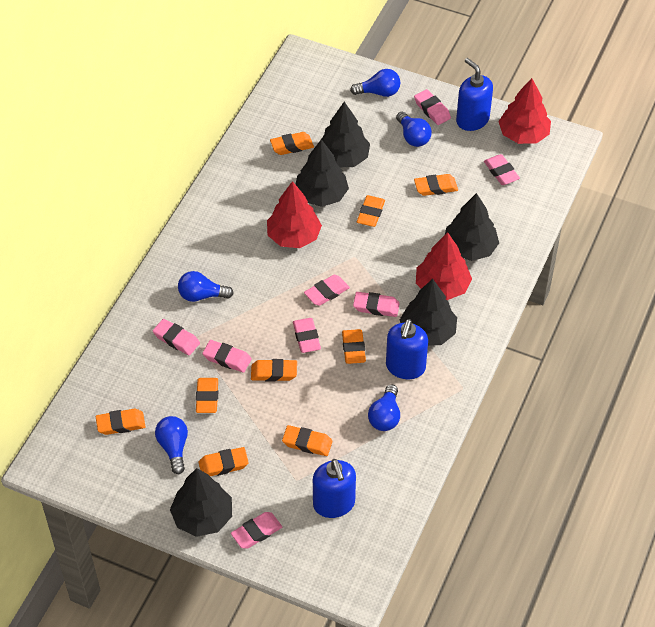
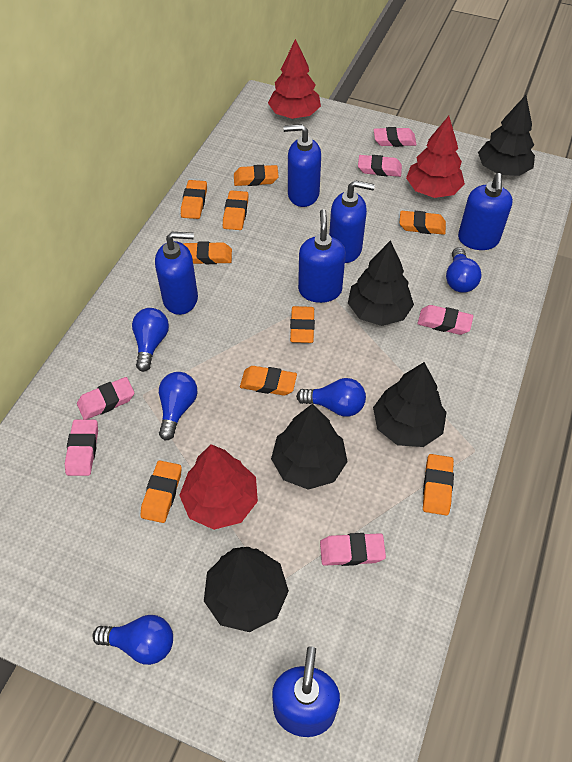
blue soap dispenser: [313,459,356,518] [386,319,428,379] [456,58,493,131] = 3 -> [155,232,198,315] [272,647,340,737] [283,124,321,207] [298,209,346,303] [329,180,375,263] [458,173,513,250] = 6
pink eraser: [153,319,200,355] [202,340,251,373] [231,512,282,549] [293,318,321,353] [304,275,350,306] [353,292,400,317] [414,89,451,125] [484,154,520,185] = 8 -> [65,419,98,476] [77,377,134,420] [320,533,386,566] [358,155,402,177] [374,127,417,147] [417,305,473,335] = 6

